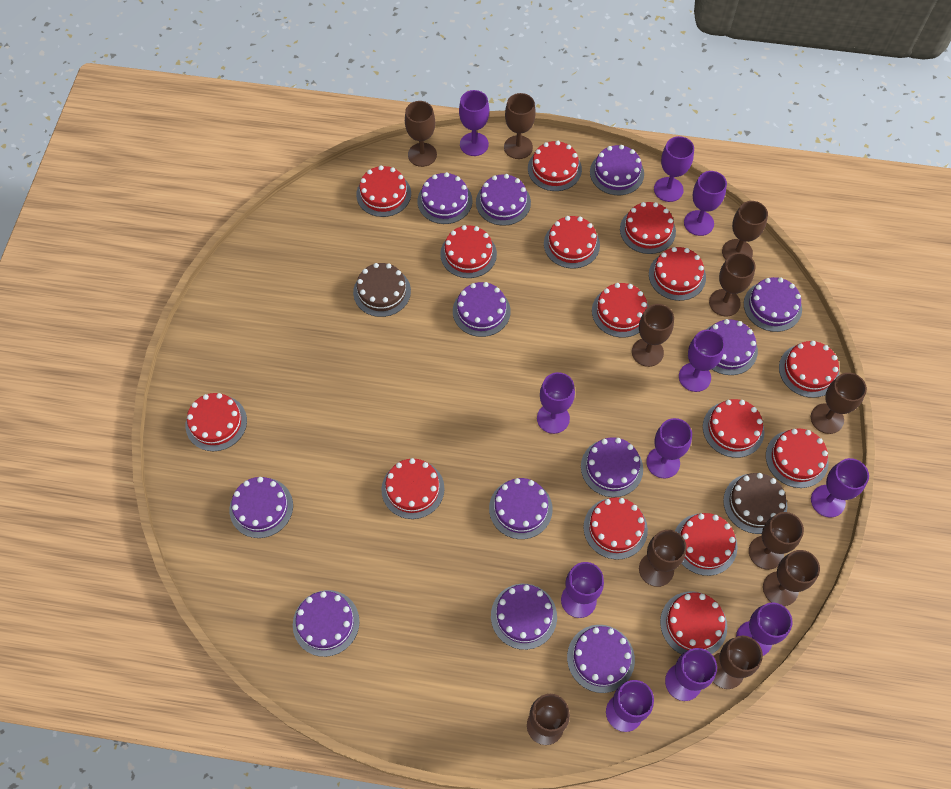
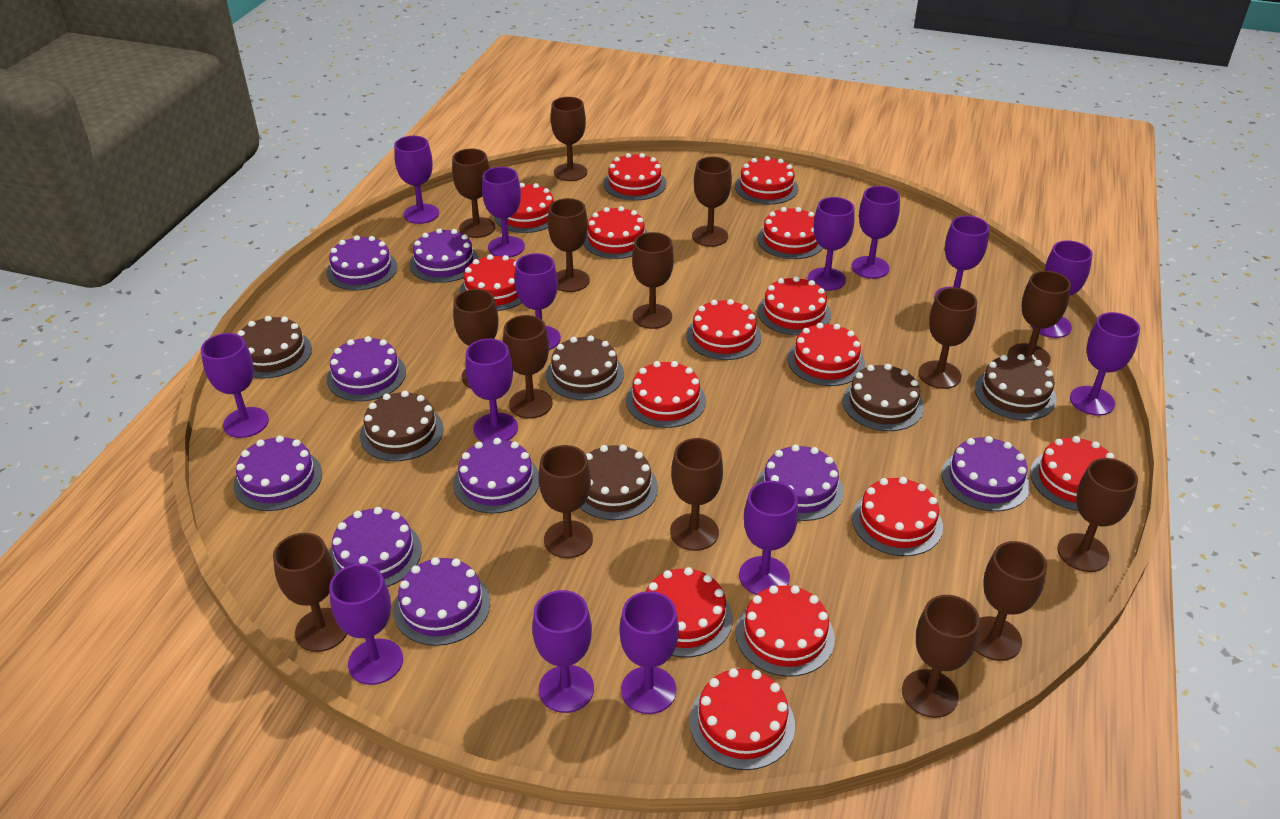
brown cake: [353,263,411,317] [723,473,787,534] = 2 -> [237,316,312,378] [360,391,444,461] [546,335,624,400] [580,444,658,520] [842,364,924,431] [975,354,1057,420] = 6
brown goblet: [405,101,437,167] [504,93,536,159] [527,694,570,745] [632,304,674,367] [639,530,687,587] [709,253,755,317] [713,636,763,689] [722,201,768,260] [749,512,804,570] [763,550,820,606] [811,373,867,434] = 11 -> [273,533,347,652] [452,149,495,238] [453,289,499,388] [503,315,553,419] [539,445,593,558] [548,198,590,292] [551,97,587,181] [632,232,674,329] [670,438,723,551] [692,157,732,247] [902,595,980,718] [918,288,977,389] [975,541,1047,661] [1008,271,1071,367] [1057,458,1138,572] = 15
purple cake: [229,477,293,538] [293,590,360,657] [417,172,472,224] [453,282,511,337] [476,174,531,226] [489,478,553,539] [491,584,557,650] [567,625,635,693] [581,437,643,497] [590,145,644,195] [706,319,758,375] [744,277,802,332] = 12 -> [233,436,322,511] [326,235,397,290] [327,336,406,401] [329,507,422,587] [393,557,490,646] [409,228,479,283] [453,438,539,514] [756,445,844,521] [942,436,1030,511] = 9
purple goblet: [459,90,489,156] [537,372,575,434] [561,562,604,618] [606,680,654,732] [646,418,692,478] [654,136,694,202] [665,648,717,701] [679,330,725,392] [684,171,727,236] [736,603,793,656] [811,458,869,518] = 11 -> [201,333,269,438] [329,564,403,685] [394,136,439,224] [465,338,518,442] [482,167,525,257] [515,253,561,350] [532,590,594,713] [619,591,679,714] [739,481,798,595] [808,197,855,291] [851,186,900,279] [934,216,989,299] [1031,240,1093,338] [1070,312,1140,416] = 14

